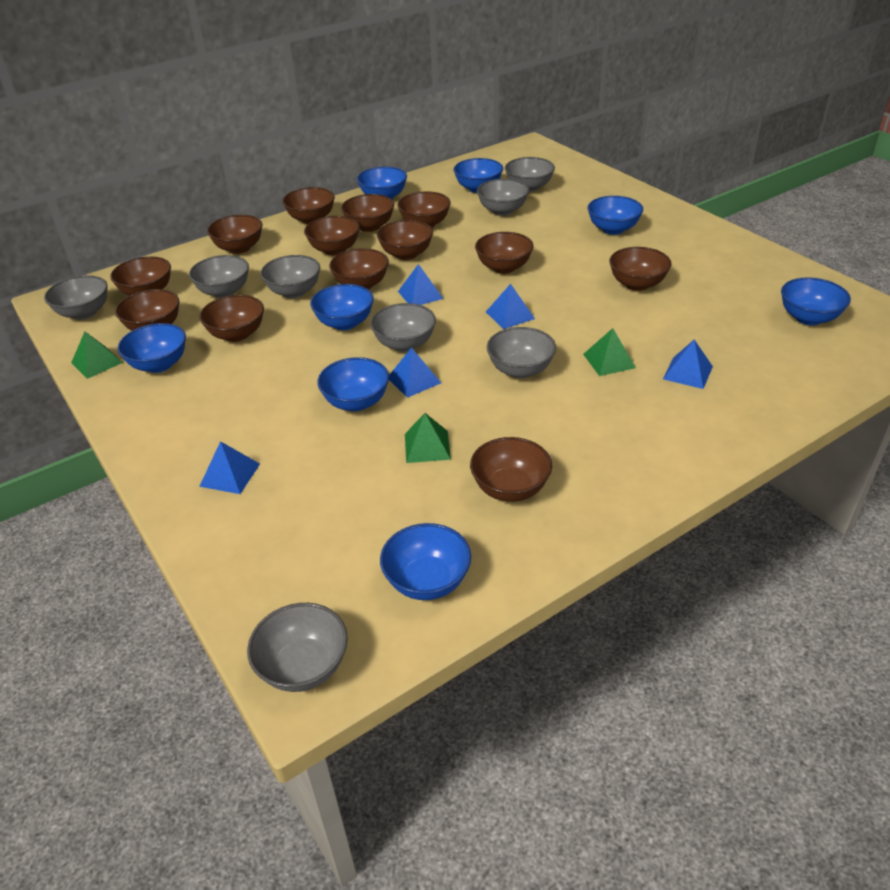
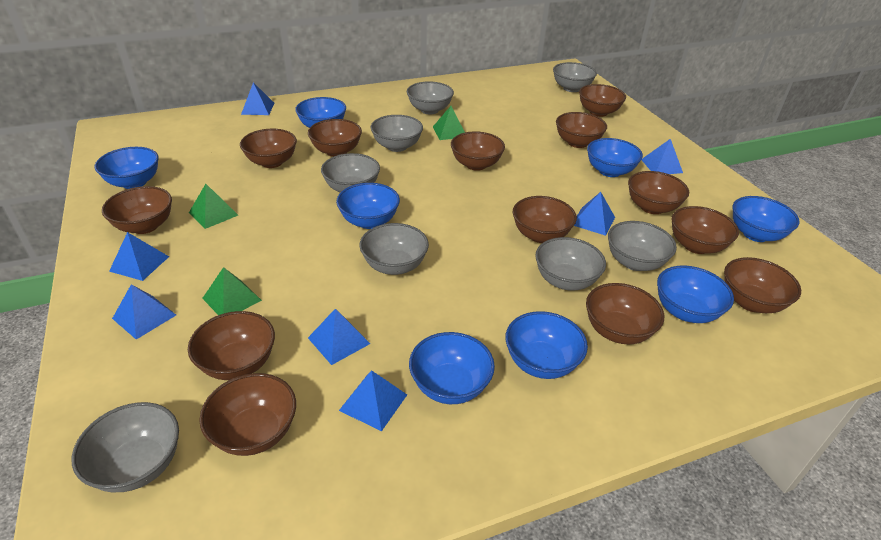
blue pyramid: [199,441,260,494] [389,347,441,398] [398,264,444,305] [486,284,535,329] [663,339,713,389] = 5 -> [109,232,169,281] [112,284,176,339] [241,82,274,115] [308,309,370,365] [339,370,407,431] [574,192,615,236] [642,139,683,174] = 7

